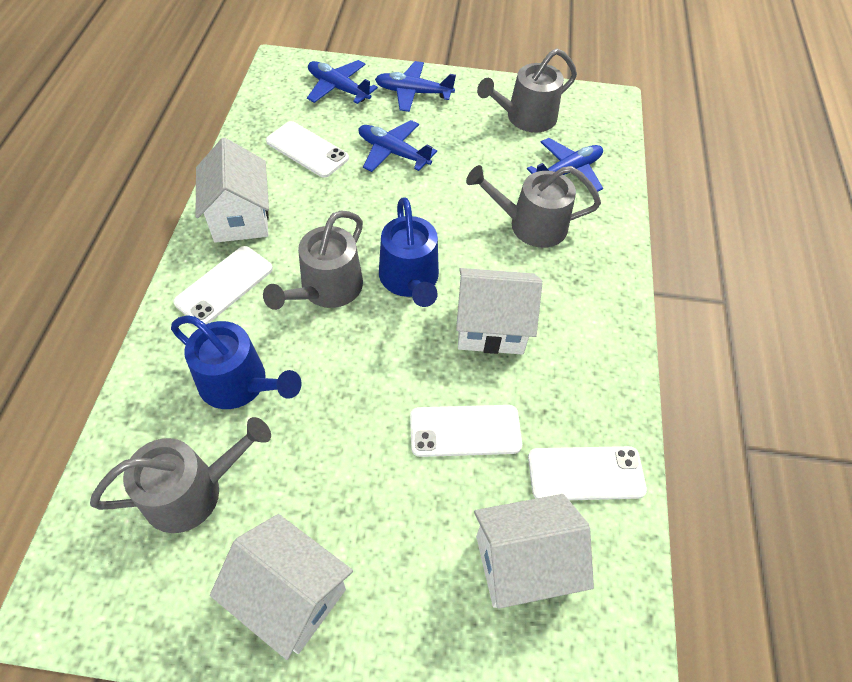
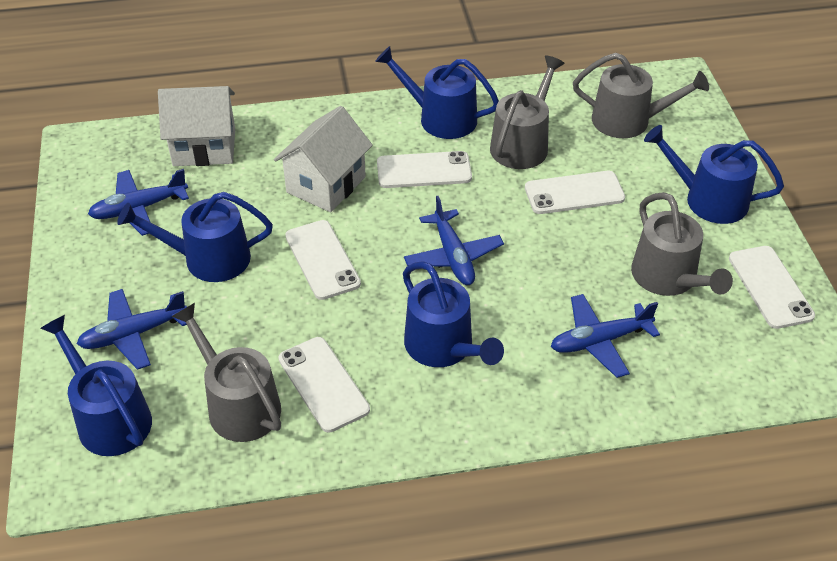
blue watering can: [171,315,302,409] [379,198,439,307] = 2 -> [40,315,152,456] [117,192,273,282] [375,46,499,139] [403,261,504,367] [644,125,784,224] = 5
white house: [196,138,269,243] [210,514,353,660] [456,268,543,355] [474,494,594,609] = 4 -> [158,86,235,166] [274,106,373,212] = 2
white phone: [173,246,273,324] [266,121,349,178] [410,405,522,457] [528,446,647,500] = 4 -> [278,337,370,432] [285,220,361,300] [377,151,472,188] [525,171,625,214] [729,246,815,329] = 5

